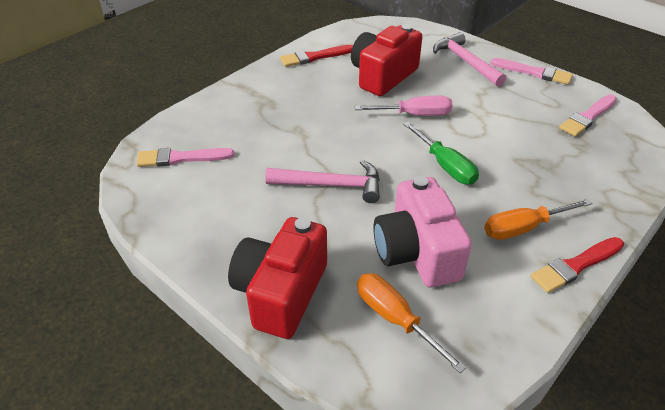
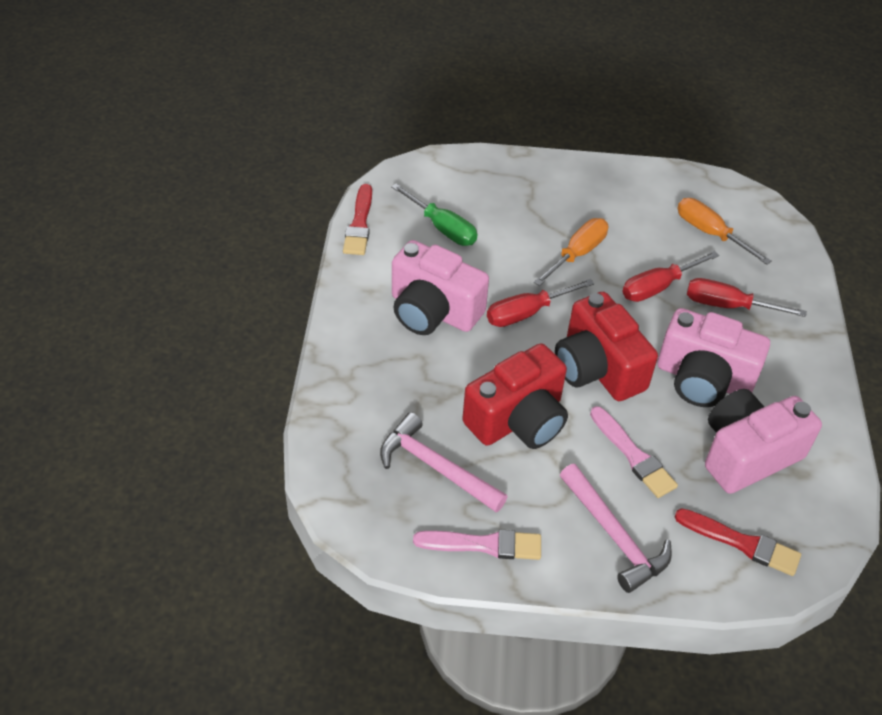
pink brush: [137,148,235,167] [491,58,573,85] [559,94,617,136] = 3 -> [413,530,541,560] [590,406,678,498] = 2
pink camera: [373,176,472,287] = 1 -> [392,240,489,335] [657,308,770,407] [705,389,822,494] = 3
pink screwdriver: [355,96,453,116] = 1 -> none = 0
red screwdriver: none = 0 -> [487,279,594,327] [622,251,719,302] [687,278,807,317] = 3

